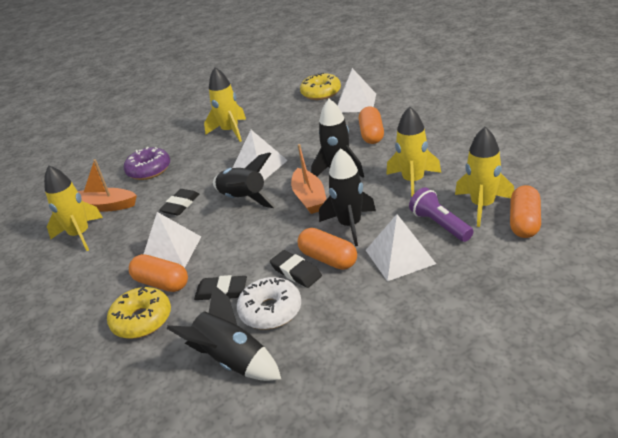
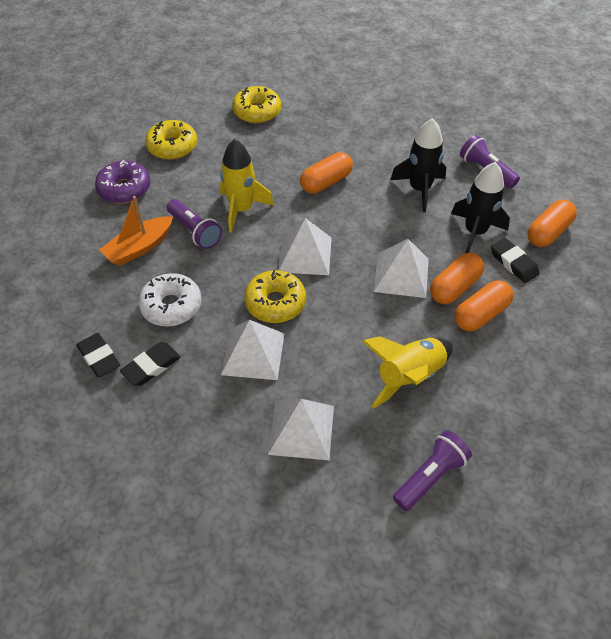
black rocket: [166,284,281,381] [213,152,276,208] [311,99,364,178] [319,148,376,246] = 4 -> [390,118,446,212] [451,162,510,253] = 2
orange boat: [78,159,137,212] [291,144,327,214] = 2 -> [99,196,173,266] = 1
purple flashlight: [409,187,474,242] = 1 -> [167,199,222,249] [393,430,472,511] [460,135,520,188] = 3
yellow donut: [107,286,171,339] [300,73,341,100] = 2 -> [145,120,197,160] [232,86,281,124] [244,270,306,323] = 3
yellow rocket: [44,165,103,251] [204,67,246,142] [386,106,441,198] [455,127,514,227] = 4 -> [220,139,274,233] [362,336,453,409] = 2

